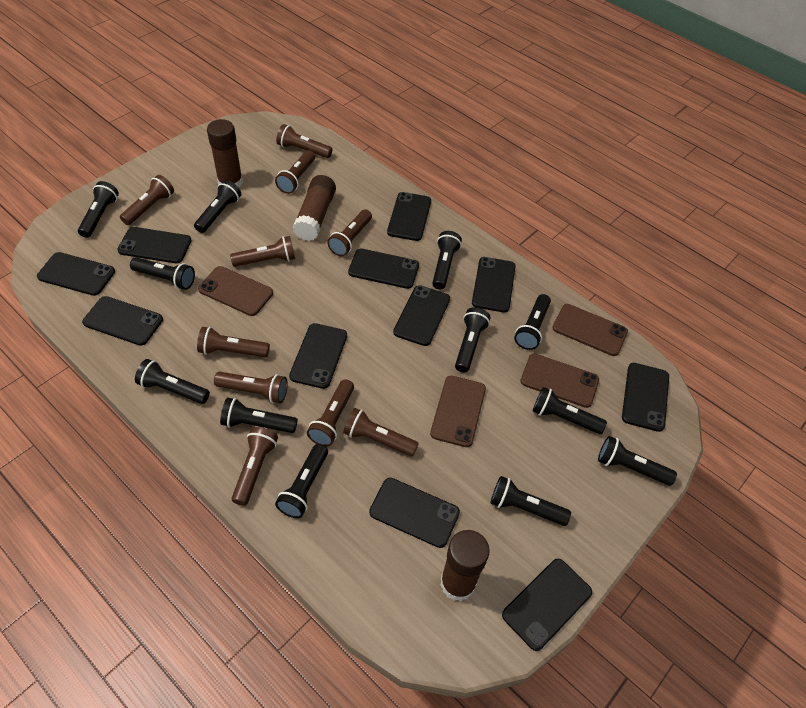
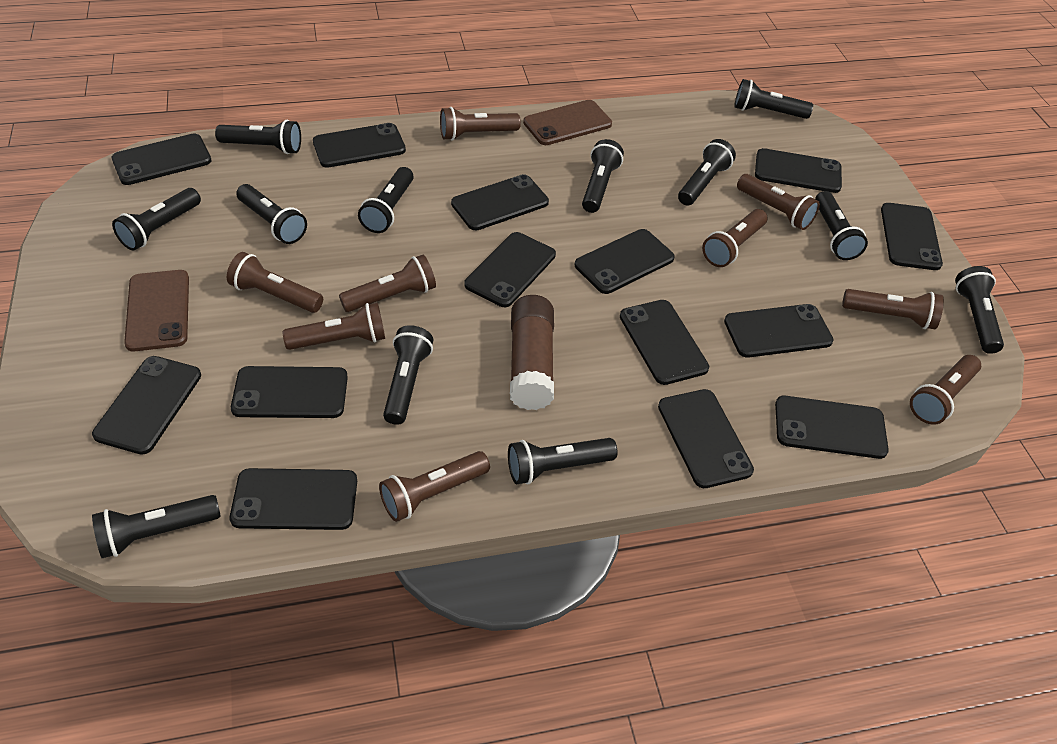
black phone: [37,252,115,296] [82,296,163,346] [117,227,192,263] [289,323,347,389] [348,248,419,289] [369,478,460,548] [387,192,431,241] [393,285,450,346] [472,257,515,312] [502,559,592,651] [622,363,669,432] = 11 -> [92,356,201,455] [112,134,211,185] [230,468,357,530] [231,366,348,418] [313,123,406,168] [451,174,549,230] [464,232,556,307] [575,229,675,294] [620,300,709,385] [658,389,754,488] [724,304,834,358] [755,148,842,193] [775,396,889,459] [881,203,943,270] = 14
brown flashlight: [120,175,174,225] [197,327,270,357] [214,372,288,403] [230,236,295,267] [231,427,278,506] [275,150,315,194] [276,124,332,158] [307,379,354,447] [327,209,372,256] [343,408,419,456] = 10 -> [227,252,323,313] [283,303,385,350] [339,255,436,312] [379,451,490,522] [440,107,521,141] [702,209,767,267] [737,174,820,230] [842,289,944,329] [910,355,981,425] = 9
brown glue stick: [207,119,243,188] [293,175,336,241] [440,530,490,601] = 3 -> [510,295,554,410] = 1
brown phone: [198,266,273,316] [430,376,486,447] [520,353,599,408] [552,304,628,356] = 4 -> [124,270,189,351] [523,100,612,145] = 2

